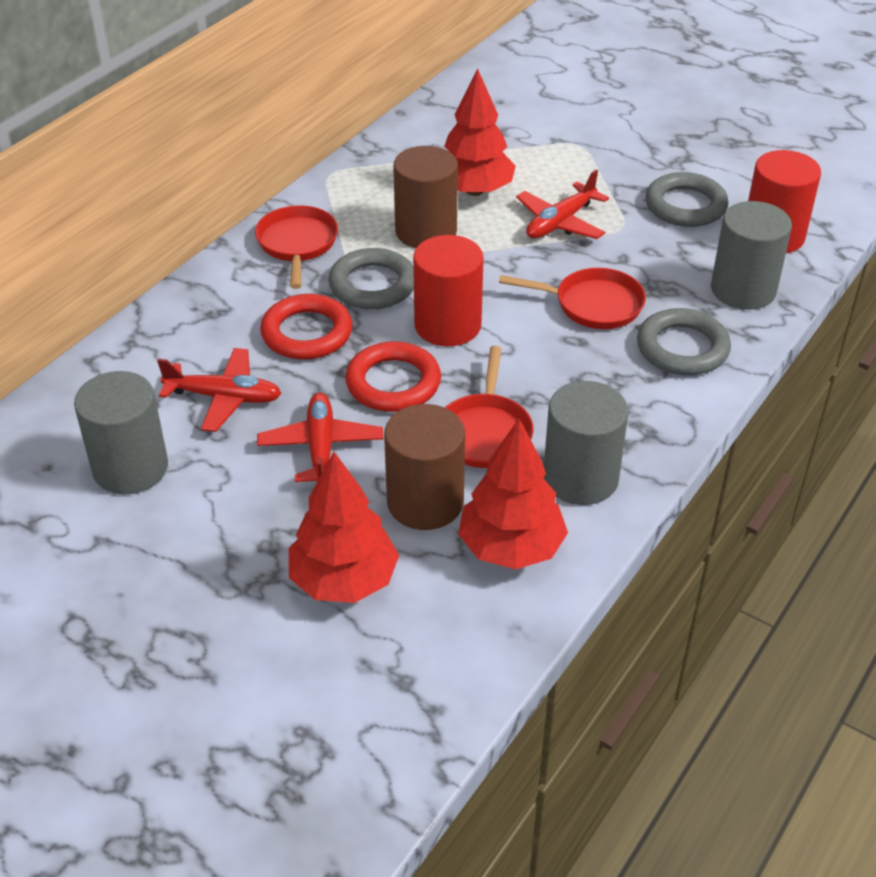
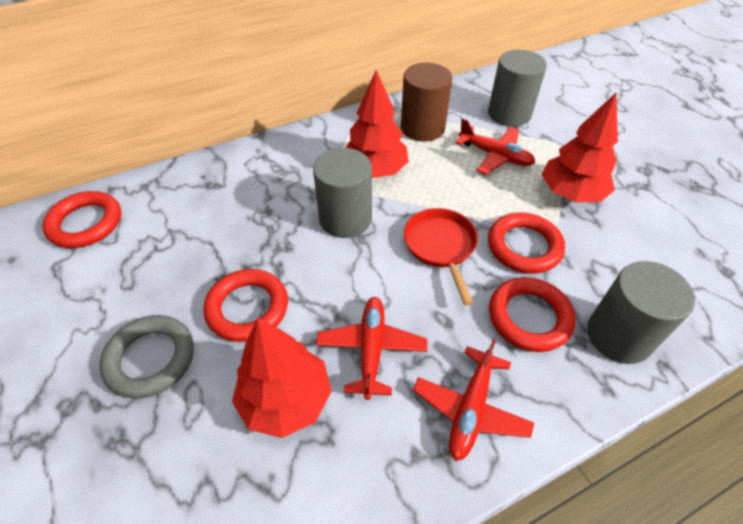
brown cylinder: [384,404,465,530] [393,146,458,248] = 2 -> [401,63,452,142] = 1
grey ring: [328,248,414,309] [637,308,731,375] [645,172,728,227] = 3 -> [99,315,194,399] = 1
red cylinder: [413,235,484,346] [748,150,821,253] = 2 -> none = 0
red pan: [255,205,338,289] [445,346,533,468] [499,268,646,329] = 3 -> [404,208,478,306] = 1
red ring: [260,294,353,359] [345,341,441,412] = 2 -> [42,191,121,248] [203,269,288,342] [488,212,565,274] [489,277,575,352] = 4

